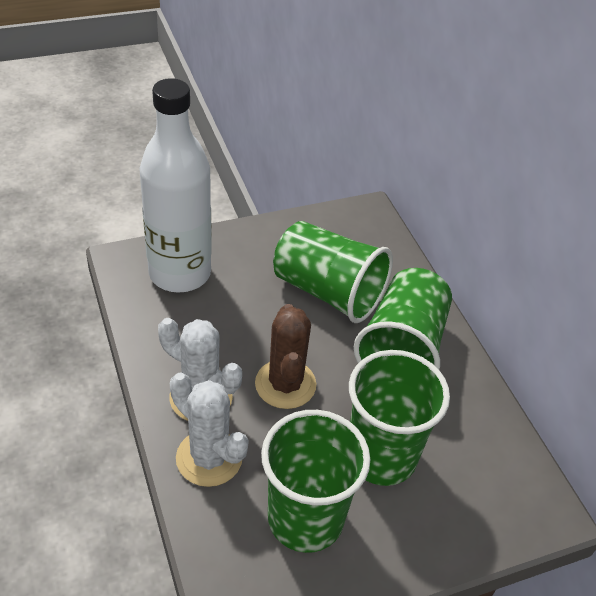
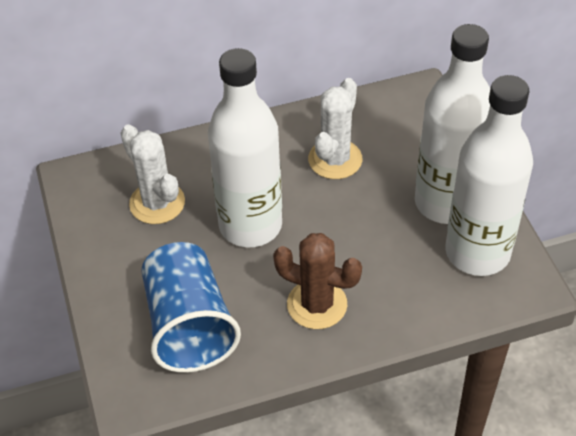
blue cup: none = 0 -> [141,242,241,373] = 1
green cup: [261,410,371,553] [273,221,393,323] [349,350,450,486] [354,268,452,369] = 4 -> none = 0
white bottle: [139,78,212,293] = 1 -> [208,48,282,248] [415,24,490,224] [445,75,533,276] = 3

